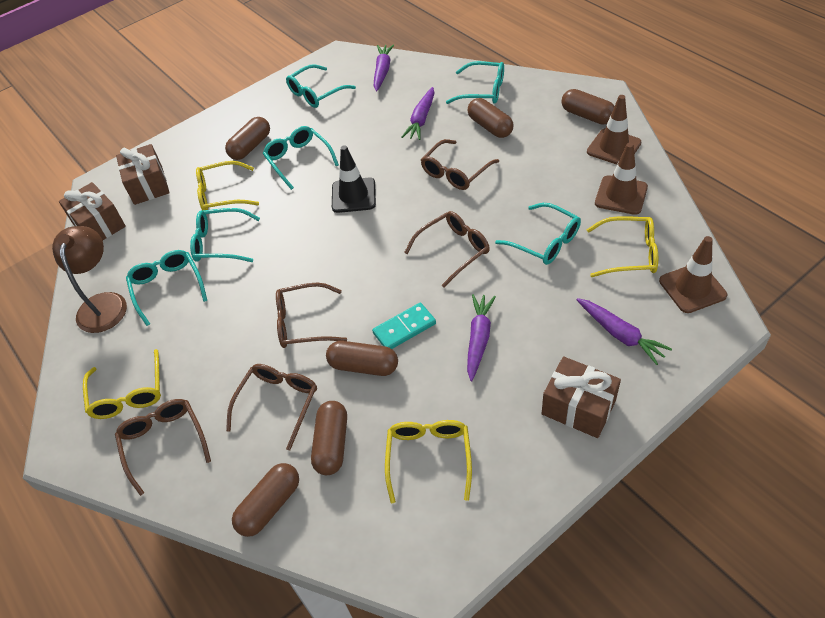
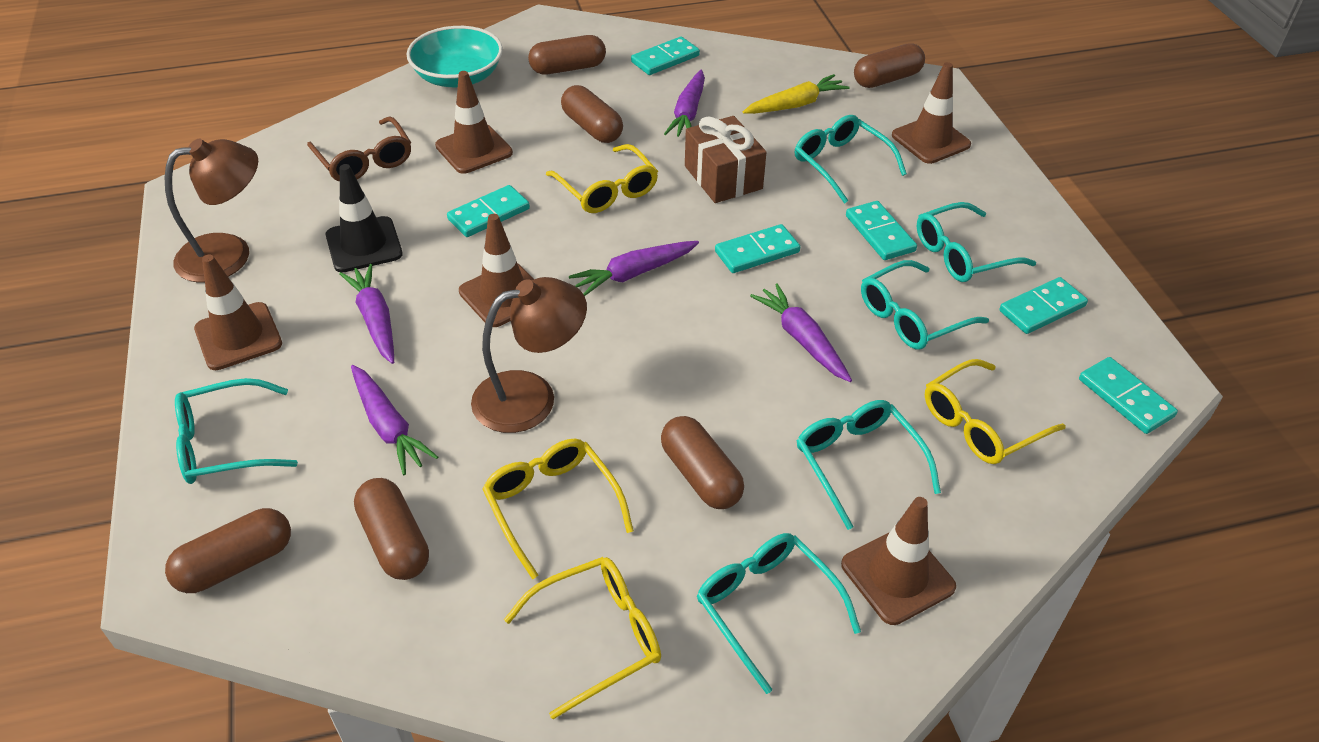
brown gift: [59,182,126,241] [116,144,170,205] [542,356,621,438] = 3 -> [685,116,767,203] = 1
brown glasses: [115,399,211,496] [226,364,317,450] [276,282,347,348] [404,211,490,287] [421,139,499,190] = 5 -> [307,116,411,182] = 1
brown lamp: [52,226,127,333] = 1 -> [165,139,258,283] [471,277,587,433] = 2
brown traffic cone: [587,95,641,165] [595,143,648,215] [659,236,727,313] = 3 -> [194,255,282,370] [435,71,513,174] [459,214,534,327] [841,497,956,625] [892,62,971,164] = 5
purple carrot: [374,44,394,91] [402,87,434,140] [467,294,496,381] [576,298,672,365] = 4 -> [339,264,394,364] [351,365,438,475] [569,241,699,296] [664,69,705,137] [750,283,852,382] = 5
turquoise bowl: none = 0 -> [407,26,503,88] = 1
turquoise domino: [372,303,436,349] = 1 -> [447,185,530,237] [631,36,700,75] [715,224,800,273] [846,201,917,260] [999,277,1088,334] [1079,357,1178,434] = 6
yellow carrot: none = 0 -> [743,74,850,114] = 1

